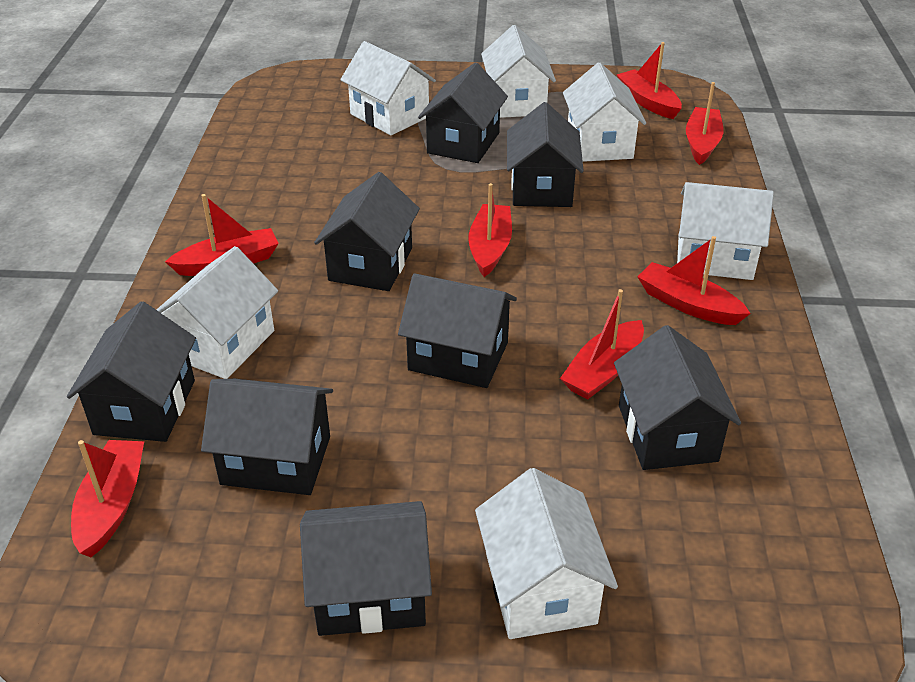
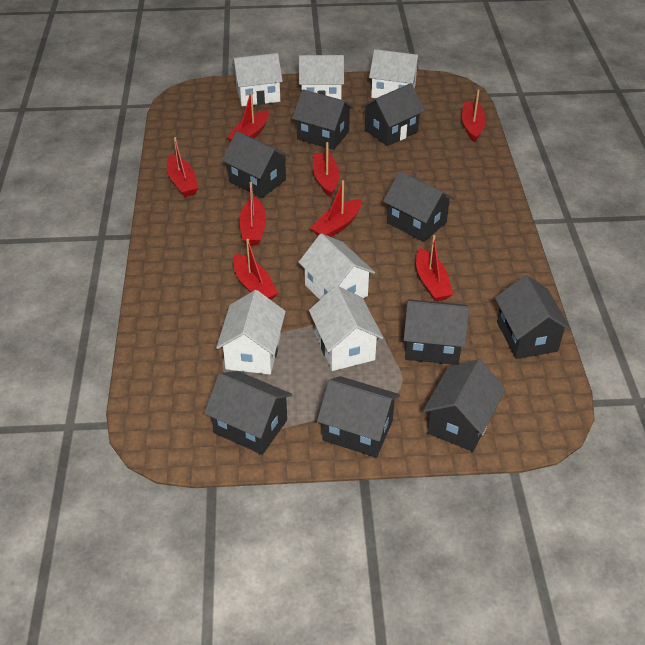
black house: [67,301,196,442] [201,379,333,495] [300,501,432,636] [314,172,420,291] [398,273,517,388] [418,62,508,163] [507,102,584,207] [614,325,741,470] = 8 -> [204,371,292,455] [222,131,290,198] [292,89,354,150] [317,376,400,458] [361,83,425,146] [383,171,455,242] [404,299,469,365] [423,359,505,452] [495,275,571,359] = 9
red boat: [71,440,144,557] [165,194,279,276] [468,183,512,277] [560,289,644,400] [617,42,682,119] [637,236,751,325] [686,82,723,165] = 7 -> [167,137,198,197] [227,91,269,141] [233,239,278,300] [239,182,266,245] [310,180,362,237] [313,142,340,197] [416,235,453,302] [462,89,486,142] = 8

